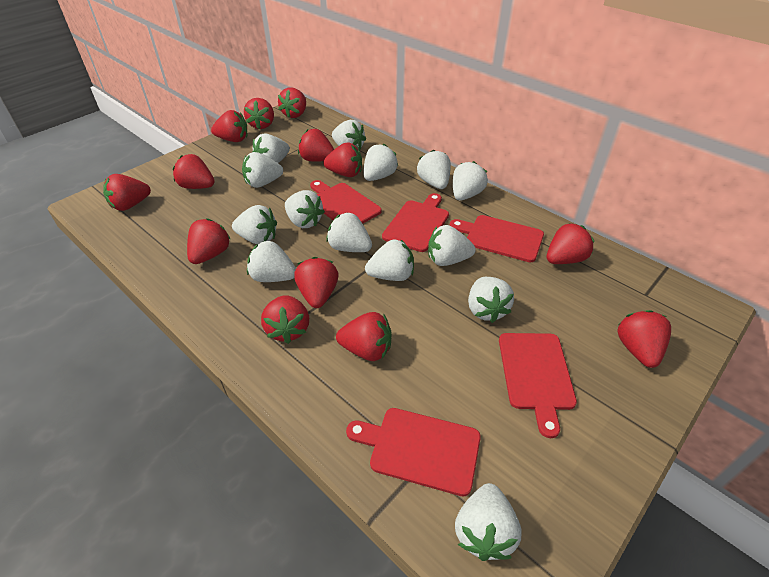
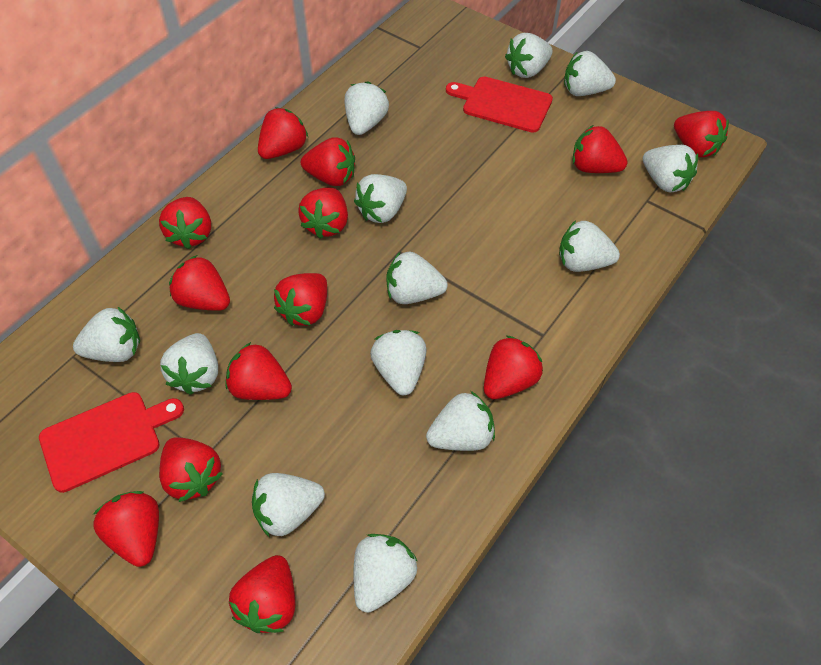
red cutting board: [310,180,382,224] [346,408,481,496] [382,193,449,252] [450,215,544,262] [499,333,577,438] = 5 -> [39,392,184,493] [446,77,553,133] = 2
white strawberry: [232,205,277,244] [242,152,283,188] [247,241,296,282] [253,133,290,163] [285,190,325,228] [326,212,372,252] [332,120,366,150] [364,144,398,181] [365,239,414,281] [417,150,451,189] [428,225,476,266] [453,161,488,201] [455,483,522,561] [468,277,514,323] = 14 -> [73,307,140,362] [160,333,218,395] [252,473,325,537] [345,81,389,135] [353,534,418,613] [354,174,407,223] [370,330,427,395] [386,251,448,304] [426,391,495,451] [505,33,552,78] [559,220,620,272] [564,51,616,96] [643,145,698,192] = 13

